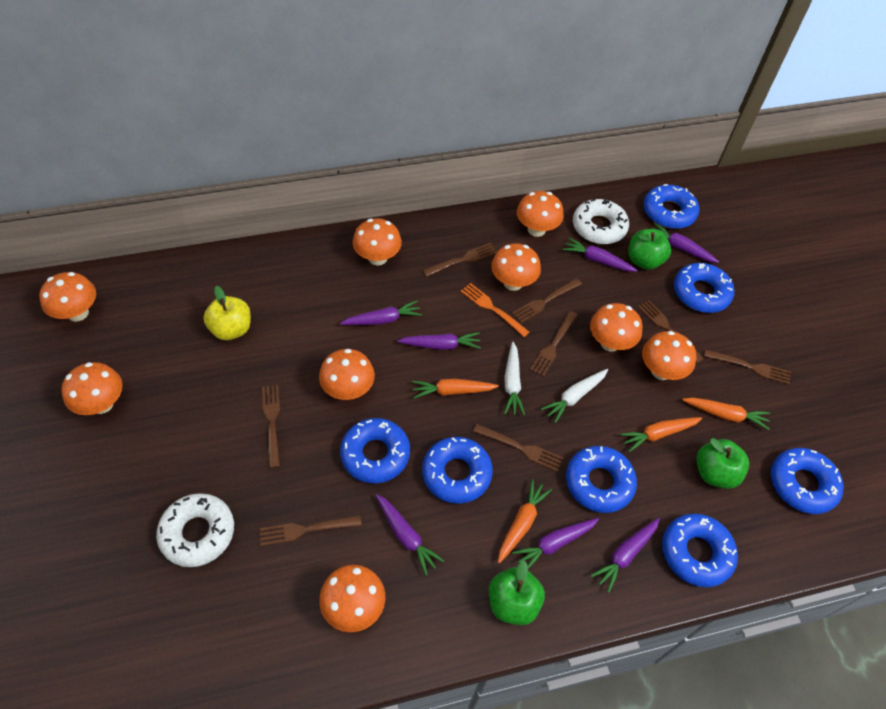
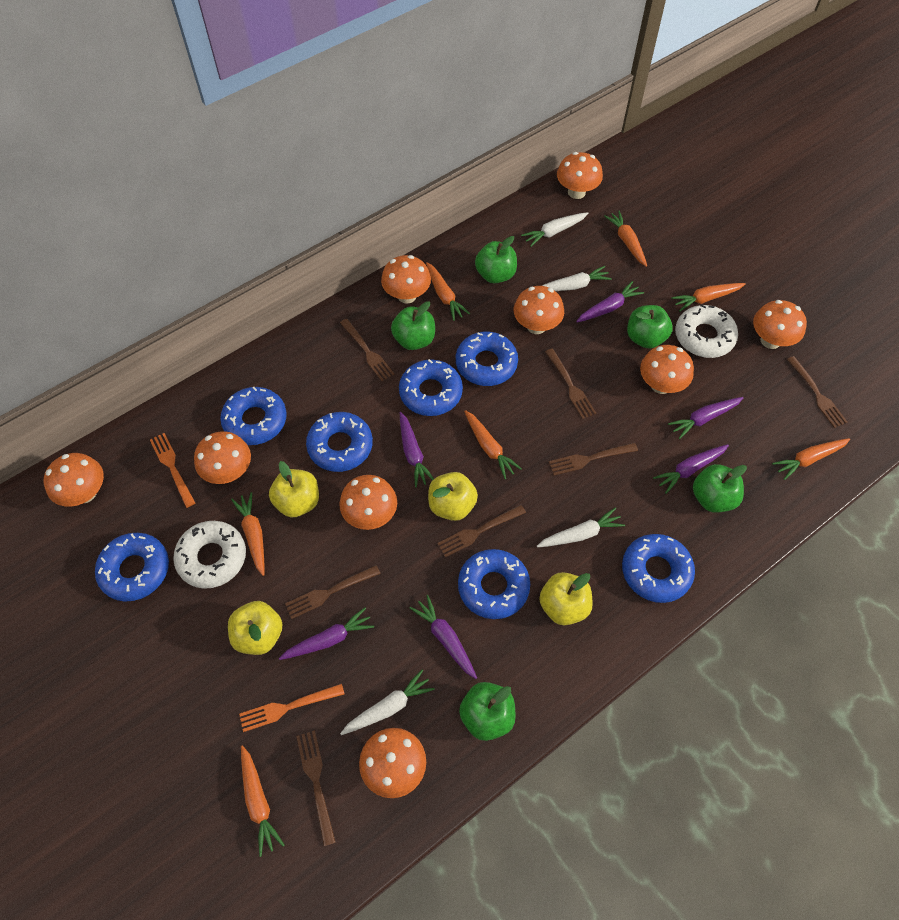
brown fork: [260,515,362,546] [262,385,280,468] [423,243,497,277] [473,424,563,472] [512,278,582,323] [530,311,577,377] [638,300,704,363] [704,349,791,384] = 8 -> [285,565,381,619] [296,730,336,846] [340,319,395,381] [437,505,526,557] [545,348,596,419] [549,443,638,476] [787,356,847,428] = 7
green apple: [489,560,545,625] [628,229,671,270] [696,438,749,489] = 3 -> [391,301,435,350] [459,682,515,741] [475,236,517,283] [627,305,673,349] [693,464,747,513] = 5
orange carrot: [412,379,499,399] [498,479,552,564] [620,417,702,452] [682,398,770,430] = 4 -> [231,492,265,576] [241,745,284,857] [426,262,470,321] [464,410,522,479] [604,211,647,267] [671,283,746,312] [772,438,850,480] = 7
orange fork: [461,283,529,337] = 1 -> [150,433,195,508] [239,684,344,732] = 2
purple carrot: [340,300,422,325] [376,494,444,575] [397,332,481,350] [512,518,599,569] [563,238,638,272] [590,518,660,593] [651,223,719,263] = 7 -> [279,607,374,660] [400,412,434,487] [410,595,477,679] [576,281,644,323] [653,444,729,494] [668,397,743,439] = 6
white carrot: [504,342,525,415] [541,369,608,423] = 2 -> [340,670,435,735] [521,212,588,247] [537,507,625,547] [542,266,612,291] = 4
yellow apple: [203,286,251,340] = 1 -> [228,601,283,655] [269,461,319,517] [428,472,478,521] [539,572,593,625] = 4

